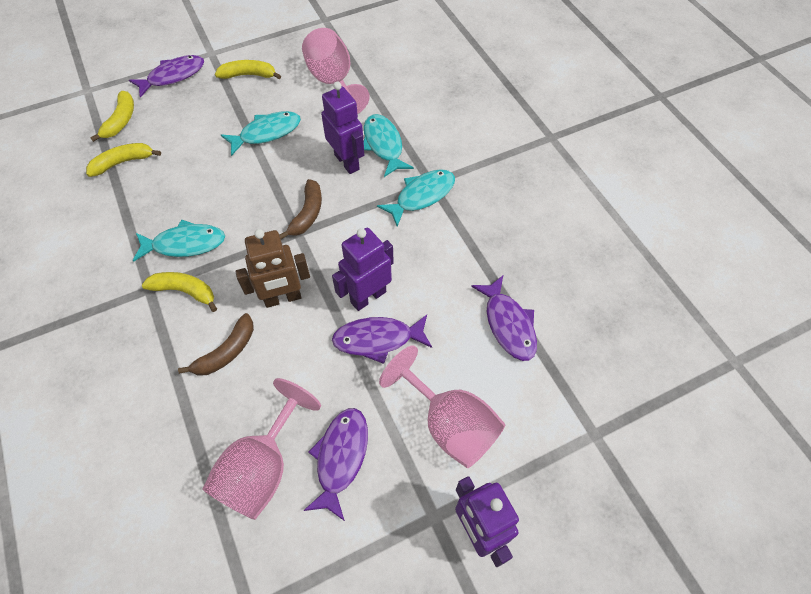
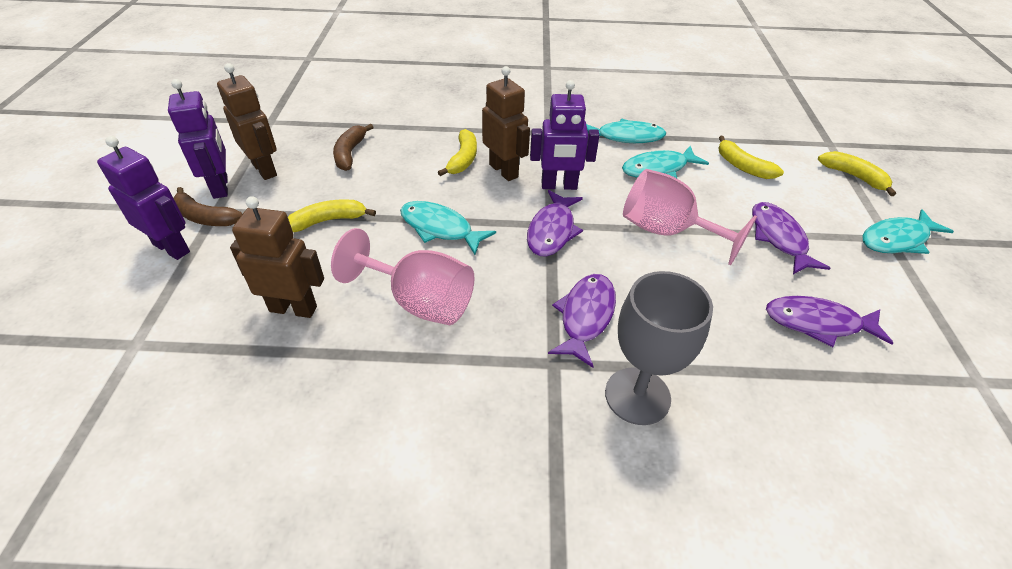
brown robot: [236,229,310,308] = 1 -> [217,63,277,180] [230,196,324,318] [482,66,530,181] = 3
grey goblet: none = 0 -> [605,271,713,425] = 1
pink goblet: [203,378,321,520] [302,28,370,114] [379,345,505,468] = 3 -> [331,228,474,325] [623,169,757,265] = 2

